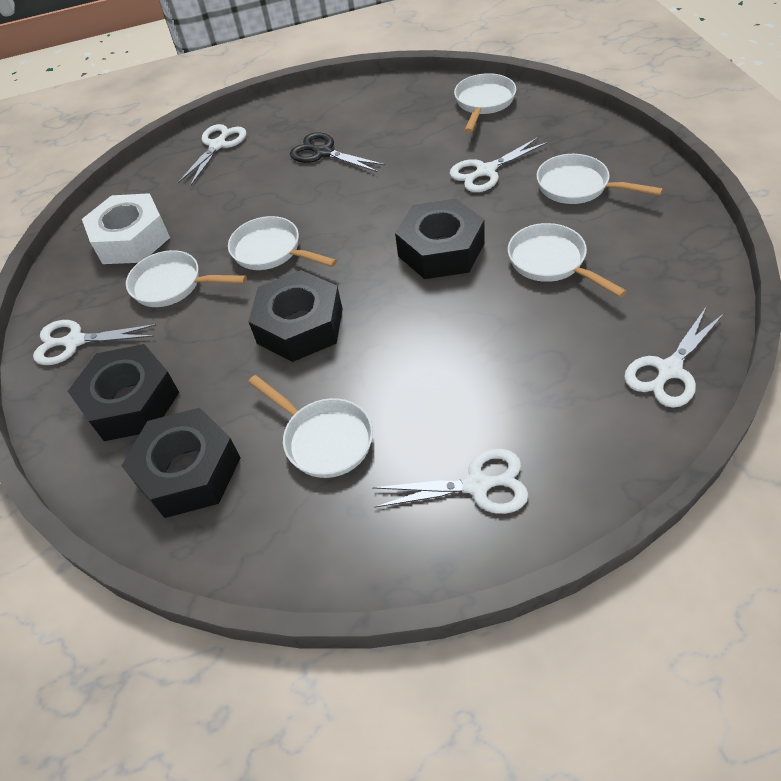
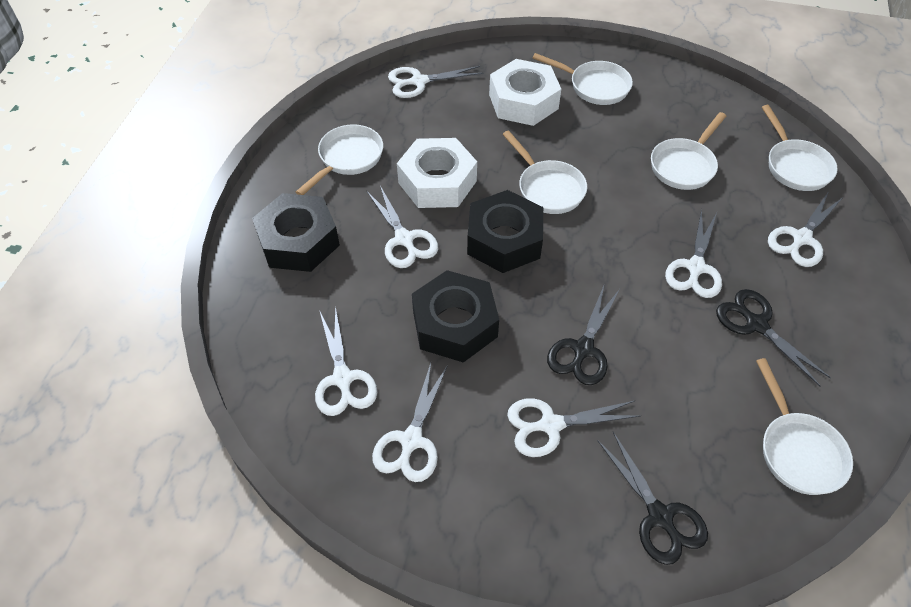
black nut: [68,344,179,441] [121,408,241,518] [248,270,343,362] [395,198,485,279] = 4 -> [252,193,340,272] [412,270,499,363] [467,190,543,273] = 3
black scissors: [290,132,385,172] = 1 -> [547,286,620,385] [597,432,708,565] [716,289,831,386] = 3
white nut: [82,193,170,264] = 1 -> [397,138,477,208] [489,59,561,126] = 2
white scissors: [33,320,157,365] [178,124,247,187] [372,449,529,514] [450,137,548,192] [624,307,724,408] = 5 -> [315,306,377,416] [366,186,439,268] [372,363,448,482] [388,66,483,98] [507,398,640,457] [665,209,722,298] [768,191,843,267] = 7

